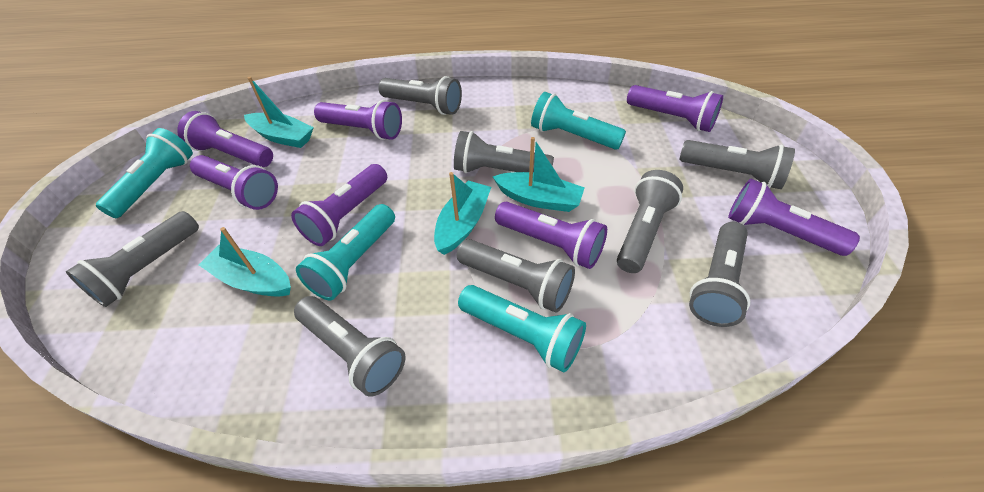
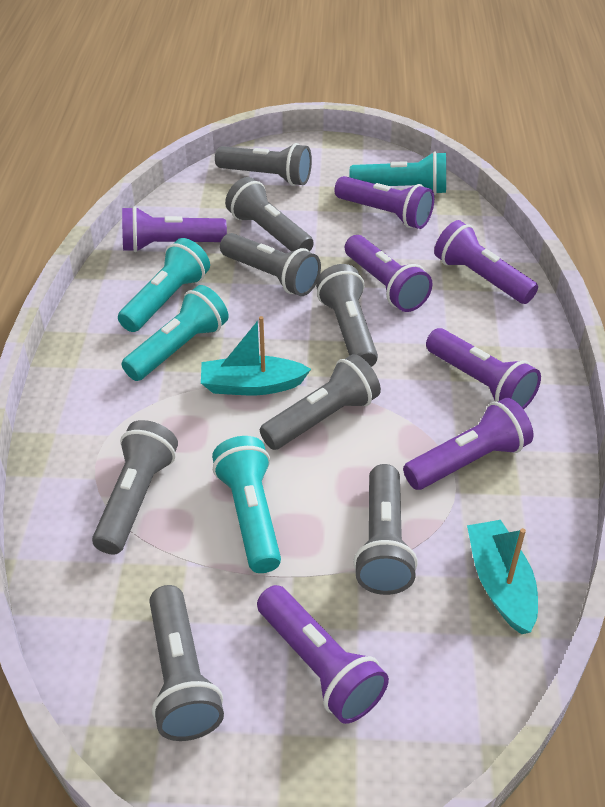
turquoise boat: [199,227,291,297] [244,77,314,148] [434,172,491,255] [493,137,585,212] = 4 -> [201,316,311,395] [467,520,538,634] = 2

